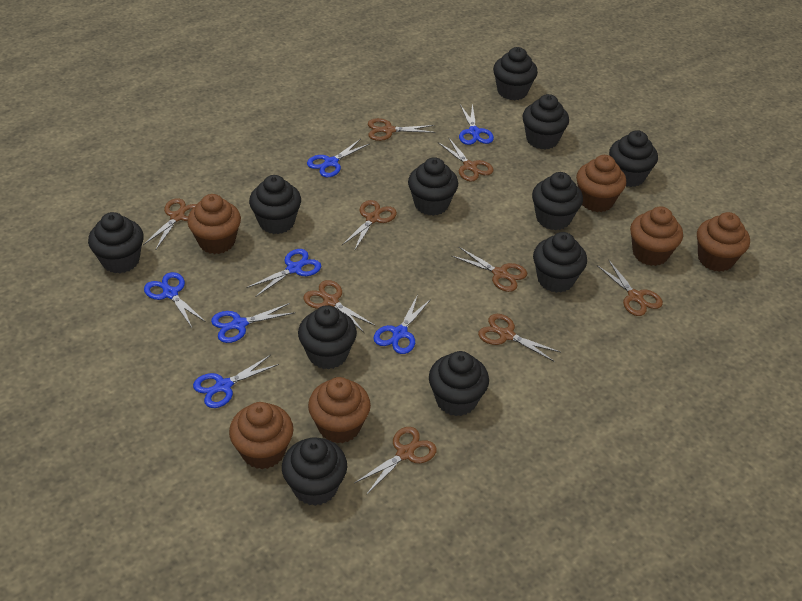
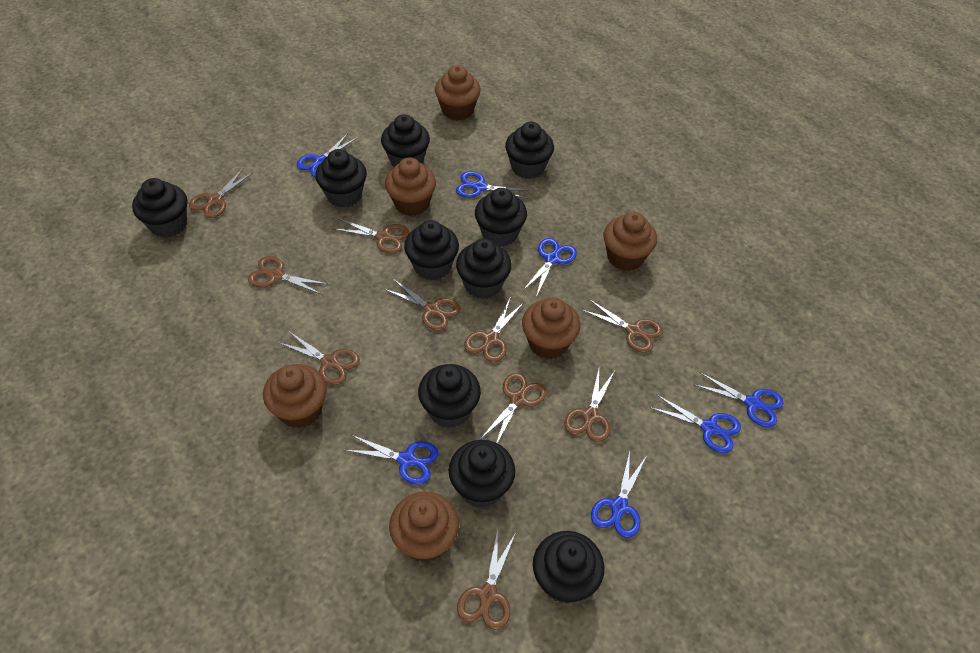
black cupcake: [88,212,144,273] [249,175,301,234] [282,437,347,506] [298,305,357,369] [408,157,458,216] [429,351,489,416] [493,47,538,100] [522,94,569,149] [532,172,583,230] [533,232,587,293] [609,130,658,187] = 11 -> [132,178,187,238] [315,149,367,208] [381,114,430,167] [404,220,459,280] [418,364,481,428] [448,440,515,508] [456,239,511,299] [475,188,527,247] [505,122,554,179] [533,531,604,604] = 10
brown scissors: [143,198,197,249] [303,280,375,332] [342,200,397,251] [355,427,437,495] [368,118,435,141] [438,138,494,181] [452,247,527,292] [478,314,560,362] [597,261,663,316] = 9 -> [189,169,254,218] [248,256,328,294] [278,331,360,385] [333,218,409,253] [384,279,461,331] [457,529,515,630] [464,299,524,362] [481,373,547,443] [564,369,615,442] [582,299,663,353] = 10

